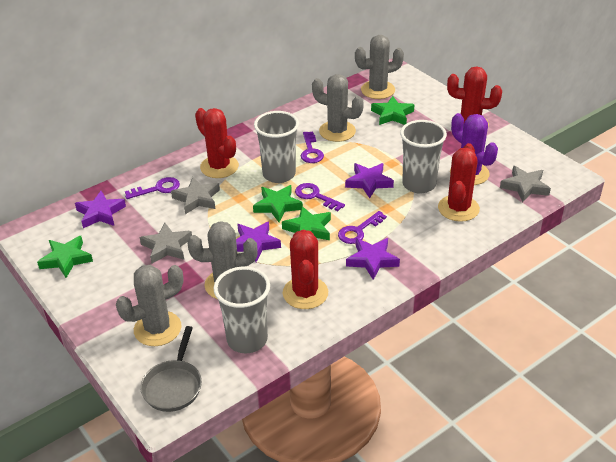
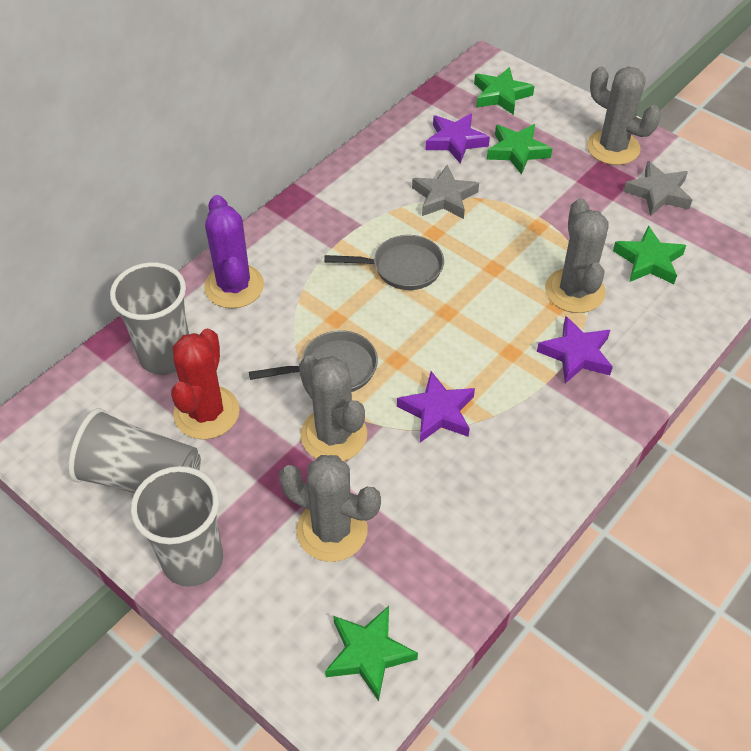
grey pan: [140,326,202,412] = 1 -> [249,330,378,392] [325,235,444,290] = 2
grey star: [140,223,192,263] [171,177,220,214] [500,166,551,202] = 3 -> [412,165,479,219] [623,161,692,216] = 2
purple key: [125,177,180,199] [295,183,345,211] [301,132,324,163] [338,211,387,244] = 4 -> none = 0
purple star: [75,191,126,228] [236,221,281,262] [345,163,394,198] [346,238,400,280] = 4 -> [397,371,475,442] [425,113,490,164] [537,316,613,384] = 3
red cactus: [195,108,239,178] [283,230,328,309] [438,143,480,222] [447,66,502,125] = 4 -> [171,329,240,439] = 1

